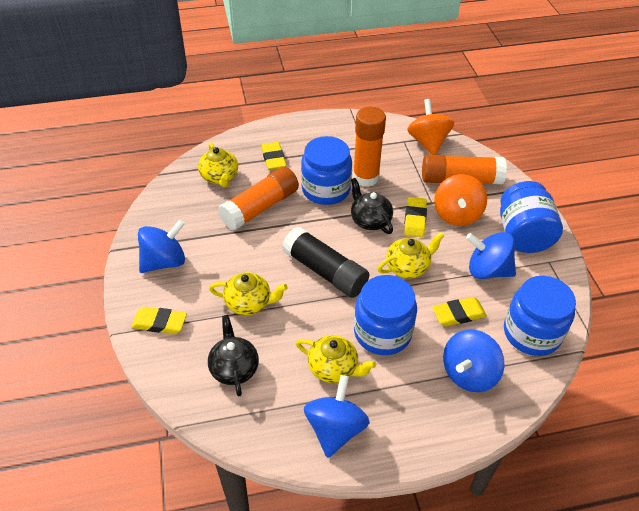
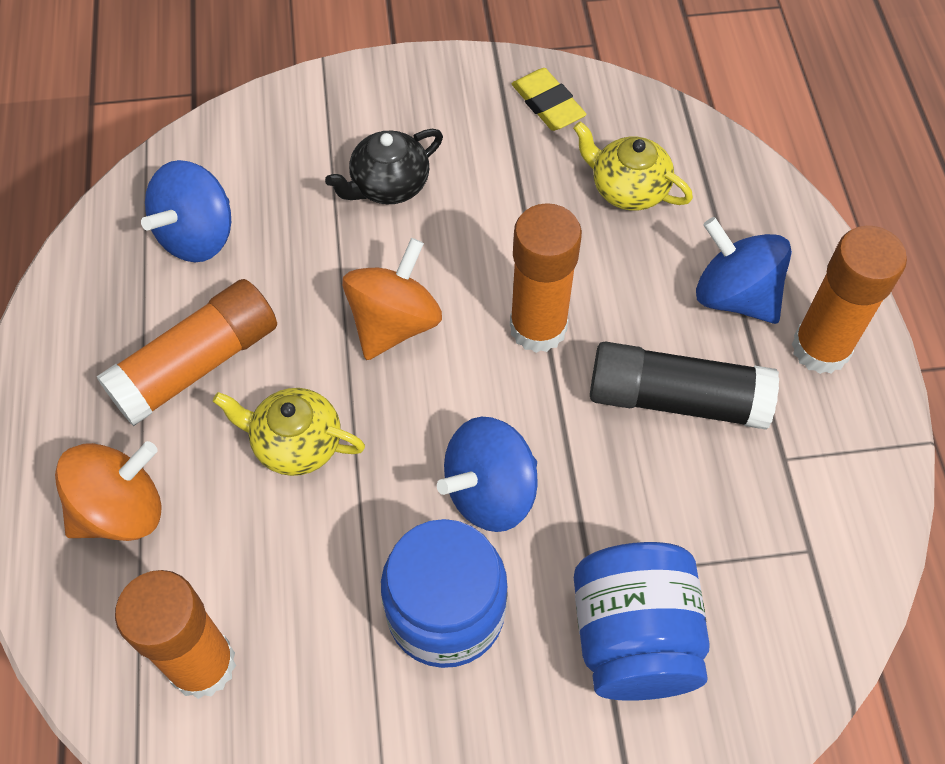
black teapot: [208,315,259,396] [351,178,393,234] = 2 -> [325,129,443,205] = 1
blue jar: [301,136,352,205] [354,275,417,355] [500,181,563,253] [504,276,576,356] = 4 -> [381,519,508,668] [574,542,710,701] = 2
blue spinning top: [138,219,185,273] [304,375,370,458] [443,329,505,392] [466,232,516,279] = 4 -> [141,160,231,262] [437,417,538,532] [696,217,792,324] = 3
orange glue stick: [218,166,299,230] [353,107,386,187] [422,155,507,184] = 3 -> [97,279,277,426] [115,570,236,699] [510,203,582,353] [791,226,907,374] = 4
yellow eraser: [131,307,187,334] [261,142,286,170] [404,197,427,237] [432,297,487,326] = 4 -> [512,68,587,131] = 1
yellow teapot: [198,142,238,187] [209,272,288,315] [296,335,376,383] [377,232,444,278] = 4 -> [213,388,365,476] [573,121,693,211] = 2

